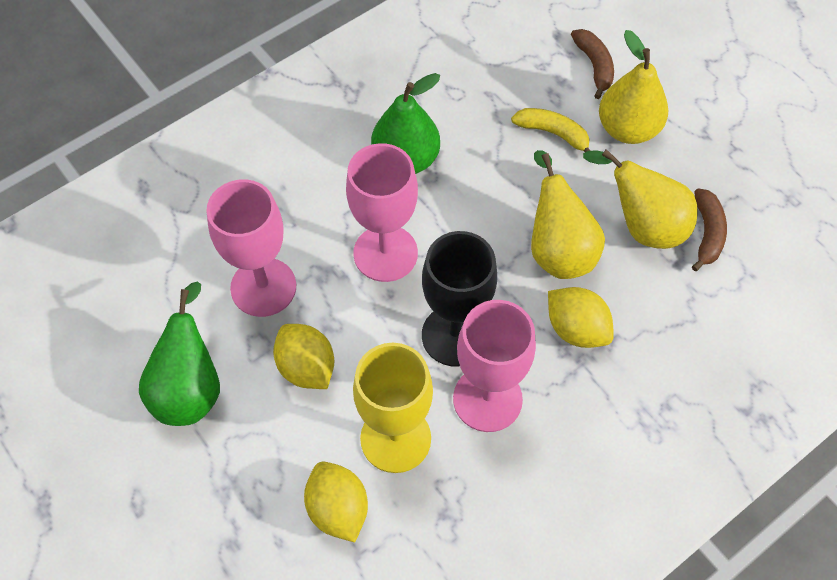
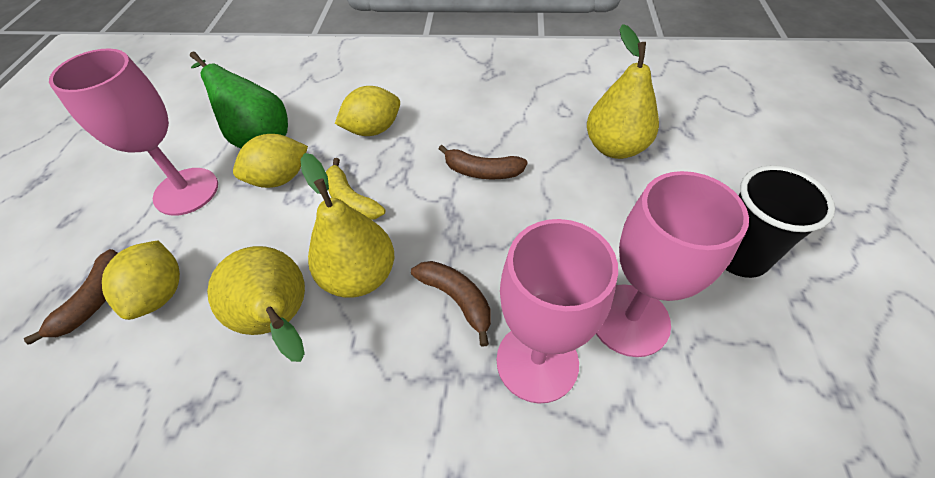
black cup: none = 0 -> [725,165,835,278] = 1
black goblet: [422,231,497,367] = 1 -> none = 0
brown banana: [571,29,614,99] [692,188,727,271] = 2 -> [24,249,118,344] [411,261,491,347] [438,145,528,179] = 3
green pear: [139,281,220,426] [371,73,440,174] = 2 -> [190,51,288,148] = 1
yellow goblet: [353,343,433,473] = 1 -> none = 0

